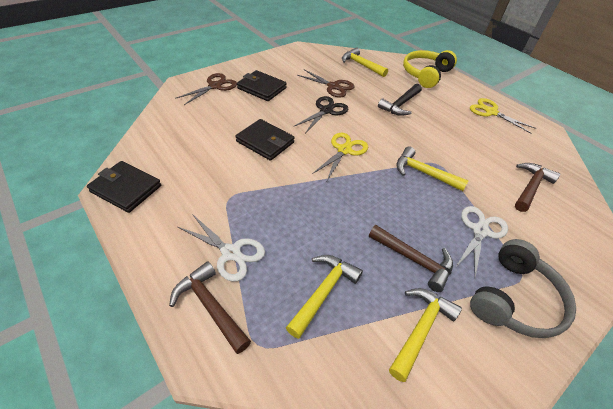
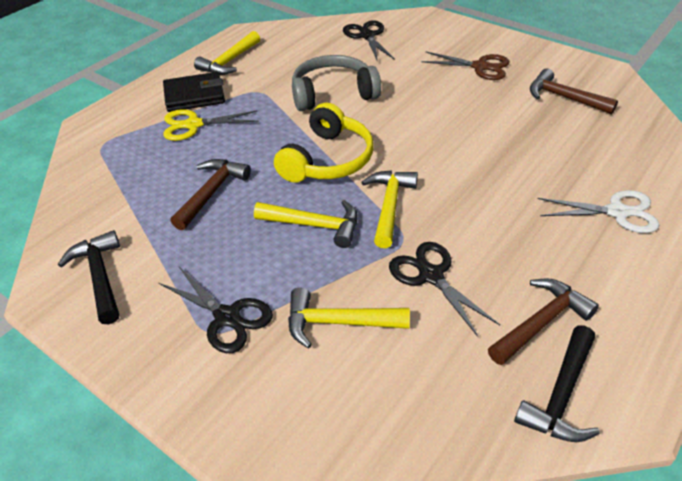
black hammer: [378,84,422,116] = 1 -> [58,230,120,324] [514,325,600,442] = 2
black scissors: [293,96,348,132] = 1 -> [159,267,273,353] [343,20,395,62] [389,242,500,337] = 3
black wallet: [87,161,161,213] [236,119,294,161] [237,70,287,101] = 3 -> [163,72,225,112] = 1
brown scissors: [175,73,237,105] [297,69,355,98] = 2 -> [421,52,510,80] = 1
white scissors: [178,214,265,282] [455,206,508,278] = 2 -> [538,190,659,233] = 1
yellow scissors: [312,133,368,181] [470,98,536,134] = 2 -> [163,109,259,141] = 1

